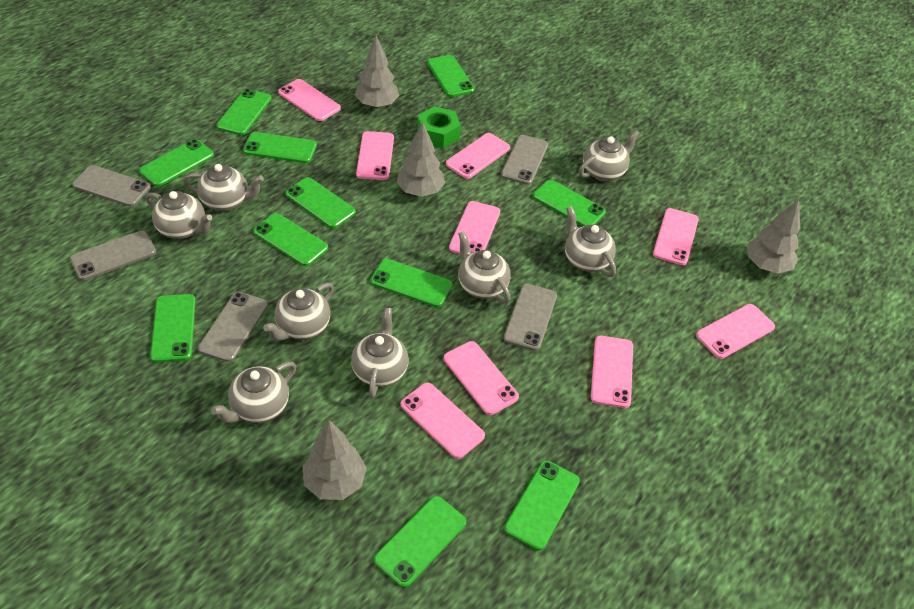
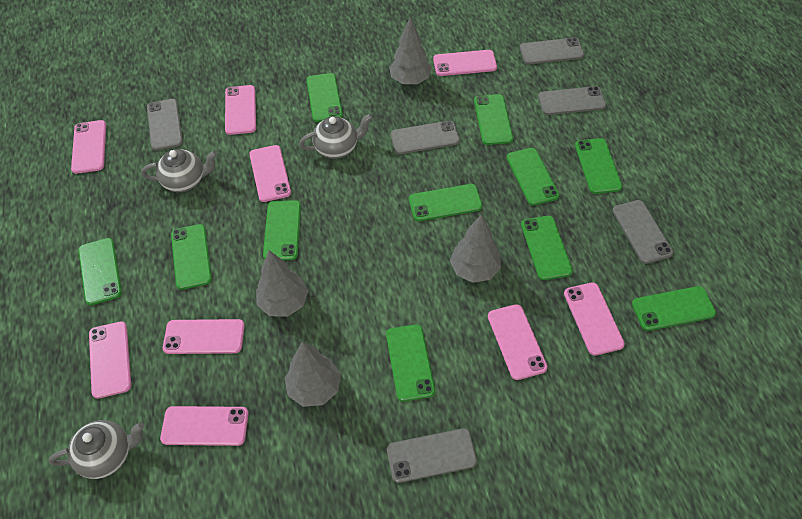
green nut: [417,106,461,148] = 1 -> none = 0
grey phone: [70,231,156,281] [72,165,151,207] [198,292,268,362] [501,135,548,185] [504,284,557,351] = 5 -> [147,99,183,151] [387,428,477,483] [391,121,460,154] [520,38,584,64] [538,86,606,115] [613,200,673,264] = 6
grey teapot: [146,191,212,239] [183,164,264,211] [211,362,296,423] [263,283,334,341] [351,308,409,398] [458,231,511,303] [565,206,616,277] [579,130,640,181] = 8 -> [49,420,144,479] [141,149,217,192] [299,114,372,159] = 3

